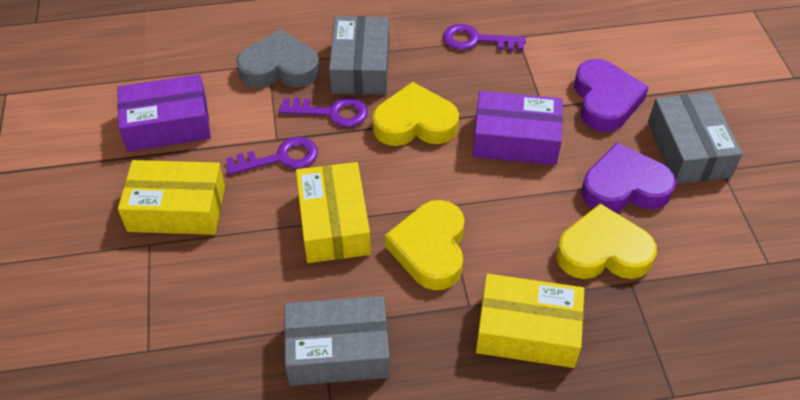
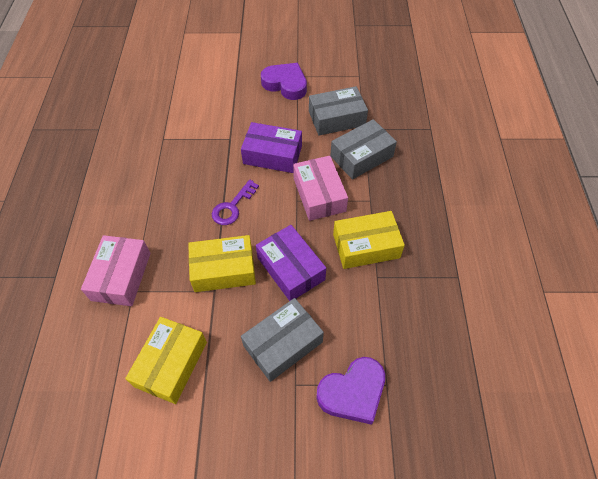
grey heart: [236,29,320,88] = 1 -> none = 0
pink box: none = 0 -> [81,235,150,306] [293,156,348,221] = 2
purple key: [226,137,318,175] [279,97,368,127] [443,24,526,51] = 3 -> [212,180,259,225] = 1
yellow heart: [372,82,459,146] [385,200,465,290] [556,203,657,279] = 3 -> none = 0

